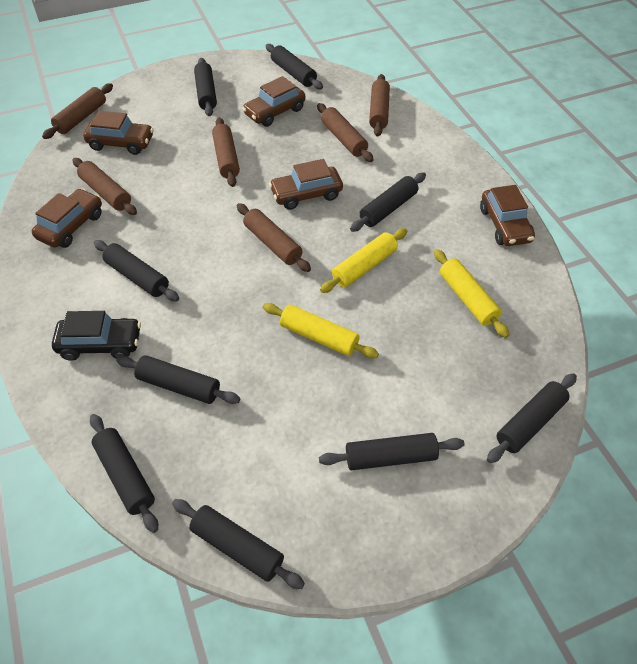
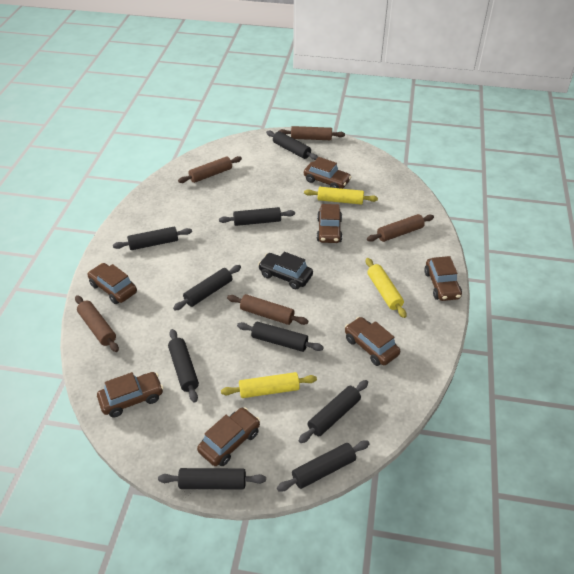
brown car: [32,189,102,248] [83,111,154,155] [242,76,305,127] [269,159,343,210] [480,185,535,246] = 5 -> [87,263,137,304] [97,372,163,417] [197,407,260,466] [304,157,351,189] [317,204,342,243] [345,317,400,366] [424,256,462,301] = 7
brown rolling pin: [42,83,113,139] [72,158,137,215] [212,117,240,187] [237,203,311,272] [317,103,373,162] [369,74,390,137] = 6 -> [75,295,119,352] [178,156,242,183] [227,294,308,325] [279,126,345,140] [367,214,434,242] = 5

